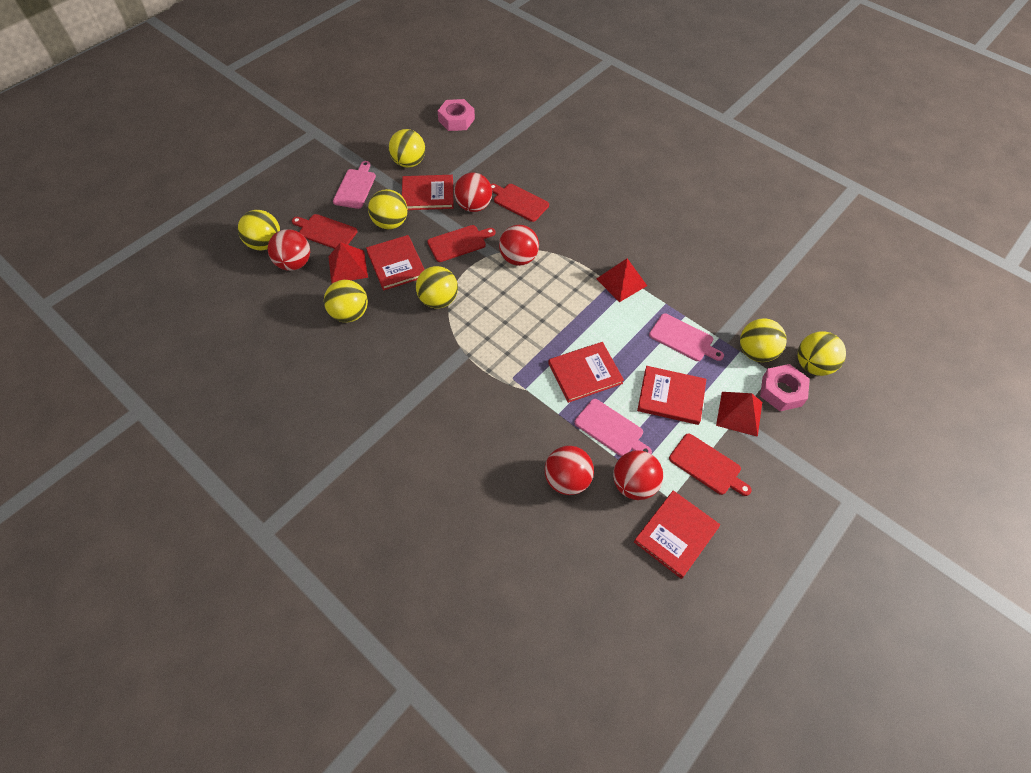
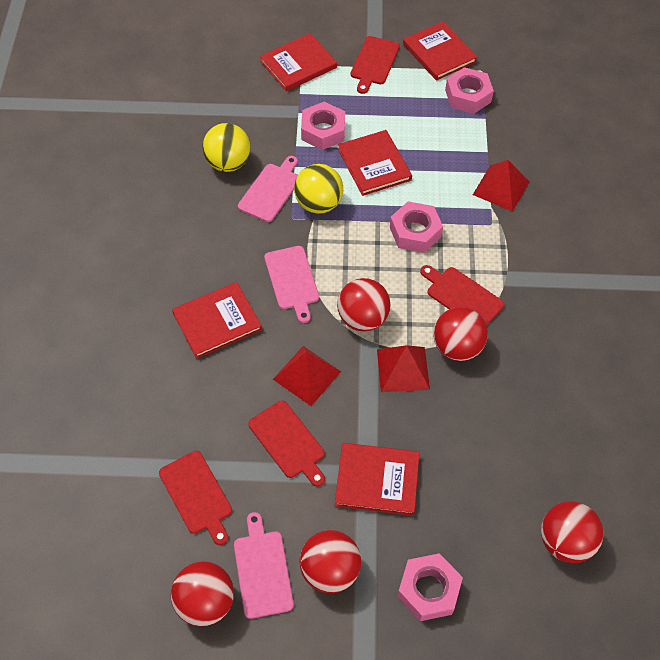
pink nut: [438,99,475,131] [760,364,810,411] = 2 -> [301,102,345,150] [390,201,443,253] [397,553,463,621] [445,67,494,114] = 4
yellow ball: [238,210,280,250] [324,280,368,322] [368,189,408,229] [389,129,425,168] [416,266,458,308] [740,318,787,362] [798,332,846,376] = 7 -> [203,123,250,172] [294,164,343,214] = 2

